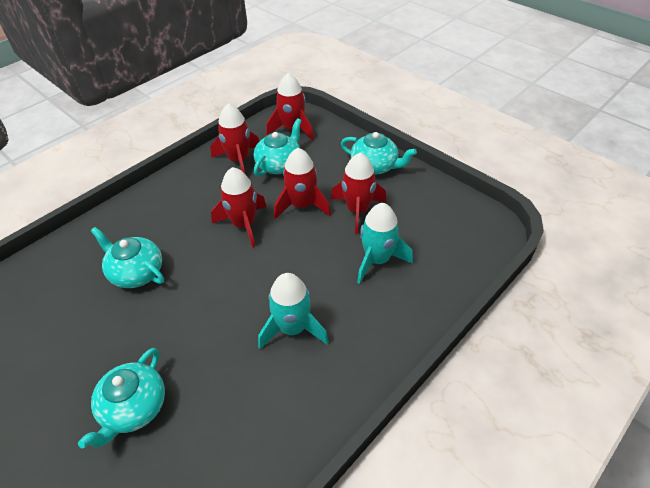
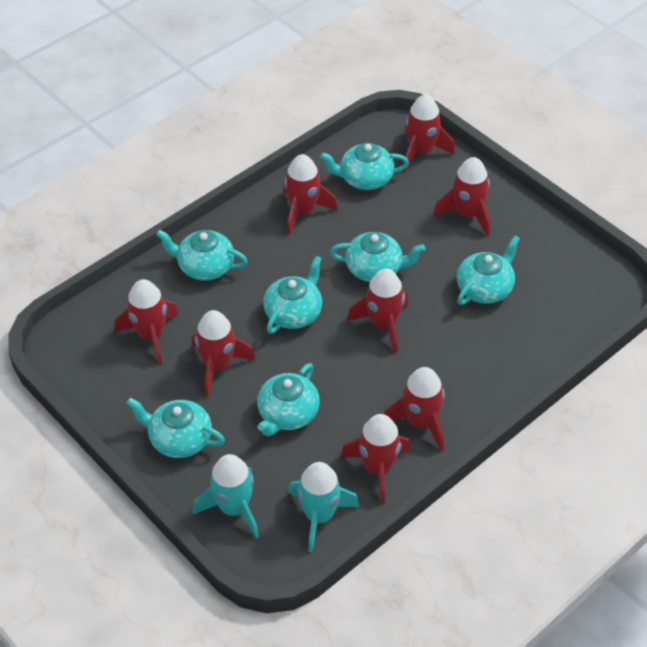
red rocket: [210,103,259,174] [211,167,267,248] [266,73,314,140] [274,148,331,219] [331,153,386,234] = 5 -> [115,279,179,364] [192,310,256,397] [283,154,338,235] [341,414,411,504] [347,268,408,354] [383,367,445,451] [403,94,455,172] [433,157,490,236] = 8
turquoise teapot: [78,348,165,448] [91,227,164,288] [254,118,302,177] [341,132,417,175] = 4 -> [127,397,225,458] [156,230,248,281] [257,363,320,436] [263,256,322,334] [320,143,409,190] [330,232,425,282] [457,235,520,305] = 7

